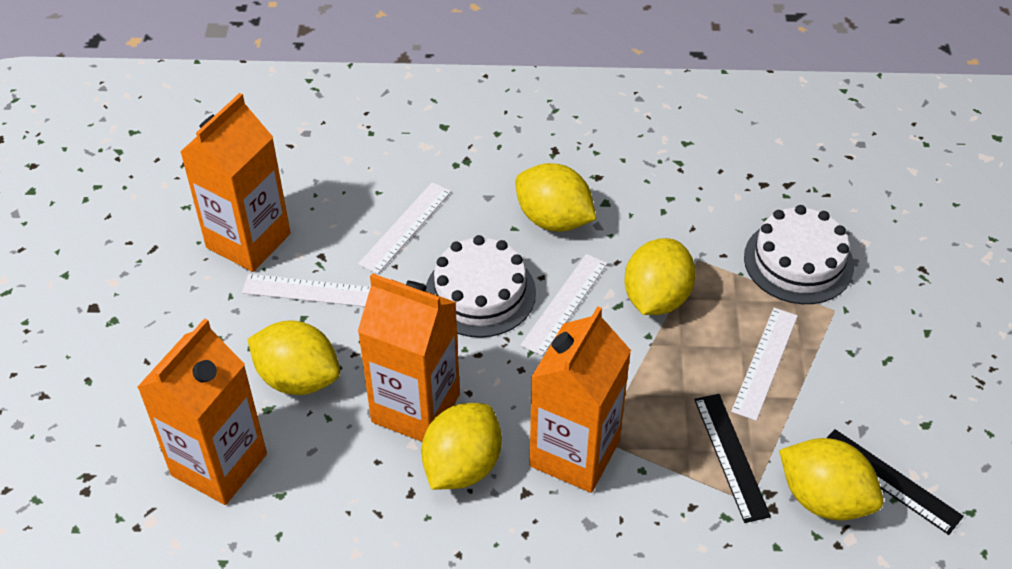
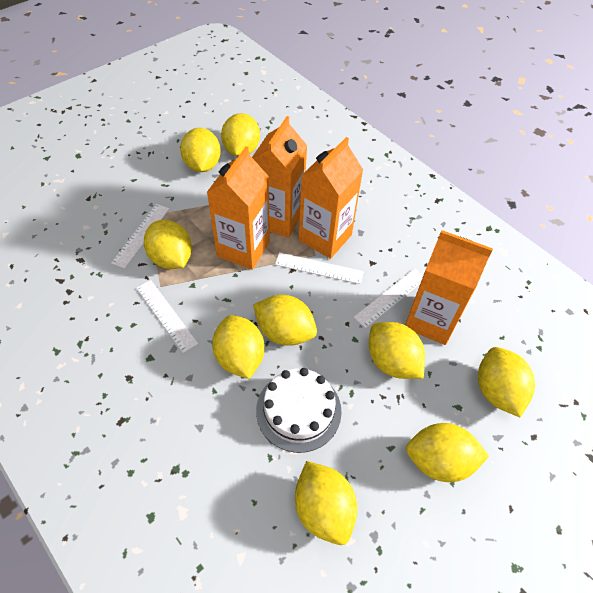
black ruler: [694,394,771,523] [827,429,964,535] = 2 -> none = 0
white cake: [426,235,536,338] [744,205,854,304] = 2 -> [256,368,342,453] = 1
yellow lemon: [247,321,340,395] [421,403,502,490] [515,163,596,231] [625,238,696,315] [779,438,883,521] = 5 -> [144,220,192,269] [180,128,221,172] [212,315,264,379] [221,113,260,156] [253,294,317,346] [295,461,357,545] [369,322,425,379] [406,423,489,482] [478,347,535,417] = 9

